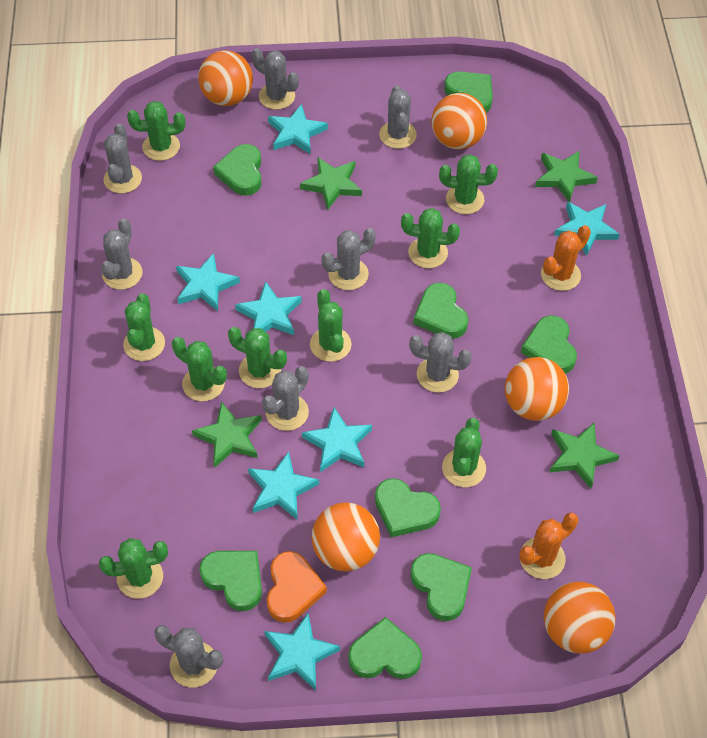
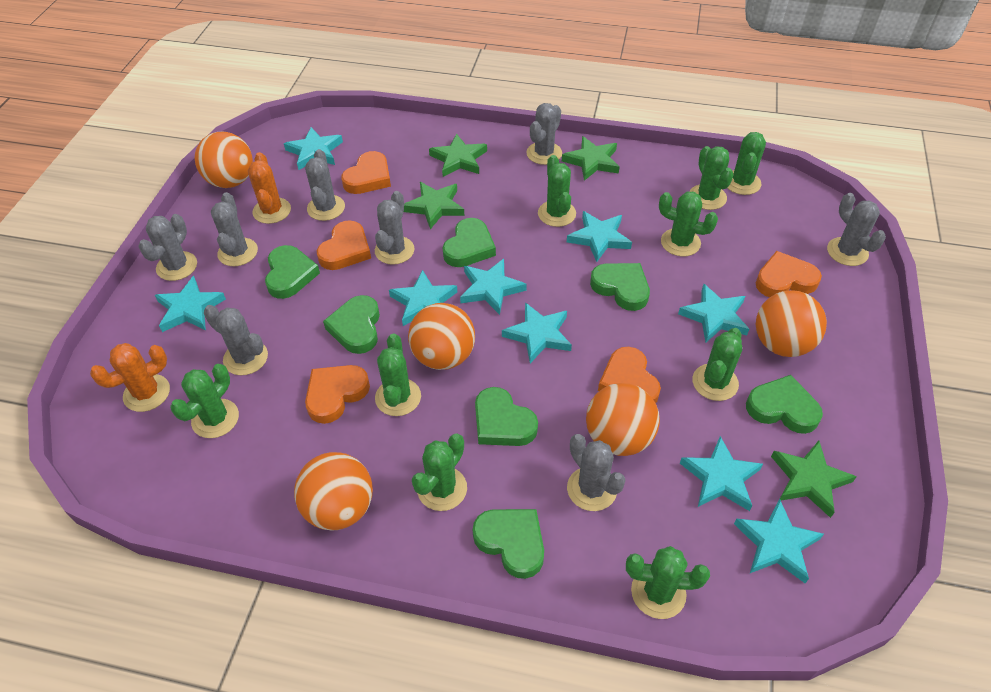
green heart: [199,551,262,611] [213,144,262,196] [348,617,422,679] [375,478,441,537] [410,553,472,621] [413,282,468,339] [444,71,493,113] [521,316,577,374] = 8 -> [265,245,320,299] [323,295,380,354] [443,218,496,267] [473,509,544,579] [475,387,538,446] [590,263,650,311] [746,375,823,434] = 7
orange heart: [267,551,327,623] = 1 -> [305,365,370,424] [317,220,371,270] [341,151,391,194] [598,347,661,403] [756,251,822,297] = 5
turquoise star: [176,253,240,311] [235,281,302,335] [248,451,319,520] [264,613,340,690] [268,104,328,154] [302,407,372,472] [554,201,620,256] = 7 -> [155,276,226,332] [284,127,343,170] [389,270,457,326] [460,259,527,315] [502,302,572,363] [567,211,632,262] [678,284,749,343] [680,436,763,511] [734,499,824,583] = 9

